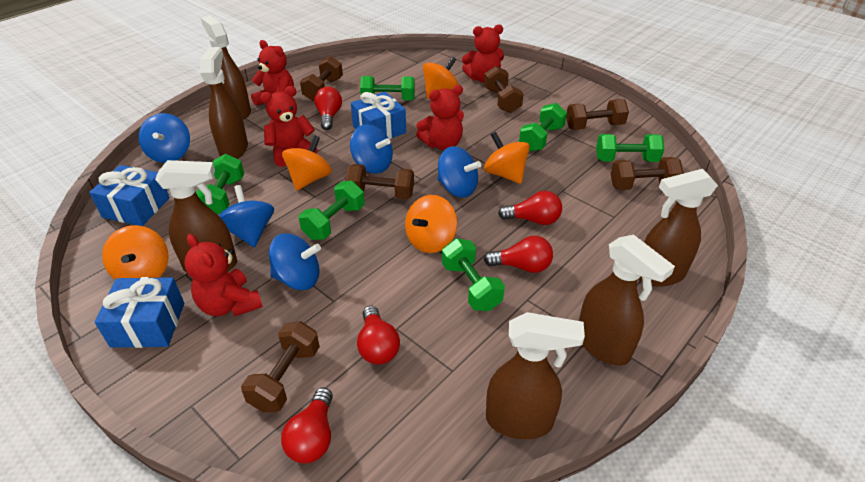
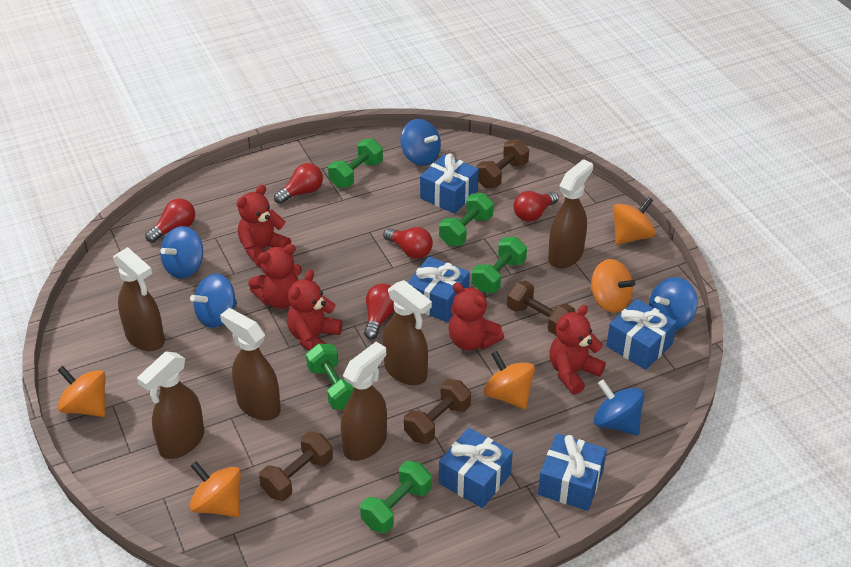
blue gift: [89,165,170,226] [95,277,184,348] [351,92,406,139] = 3 -> [407,256,470,322] [420,154,479,214] [439,428,513,508] [538,433,607,511] [606,299,677,370] = 5
brown dumbbell: [241,321,320,412] [300,56,343,101] [345,164,414,200] [484,66,524,113] [566,99,629,130] [611,157,684,190] = 6 -> [259,431,333,501] [404,379,471,444] [476,139,529,188] [507,281,575,336] = 4
green dumbbell: [196,154,244,215] [299,180,364,240] [360,76,415,100] [442,238,505,311] [519,103,567,152] [596,134,664,162] = 6 -> [306,343,353,410] [328,138,383,188] [360,461,432,533] [439,193,494,246] [472,237,527,293] = 5

